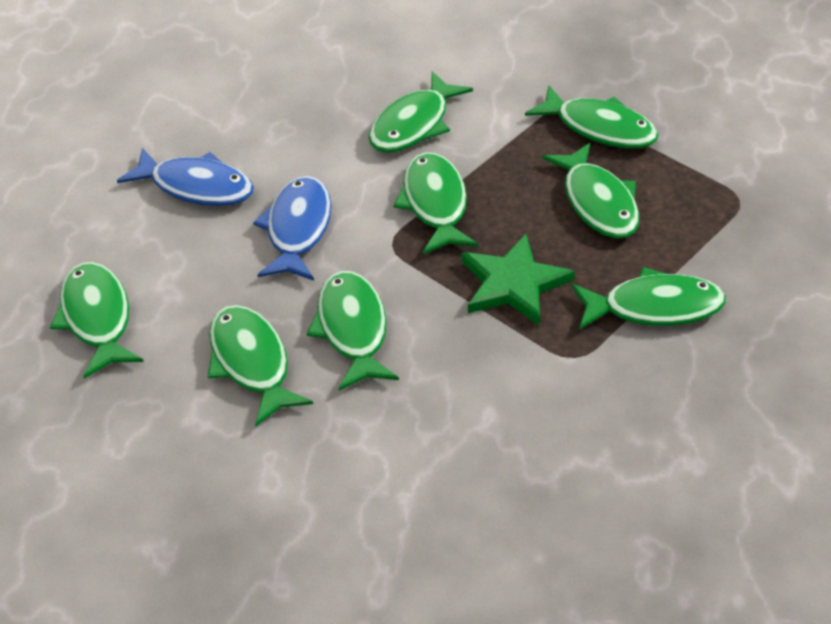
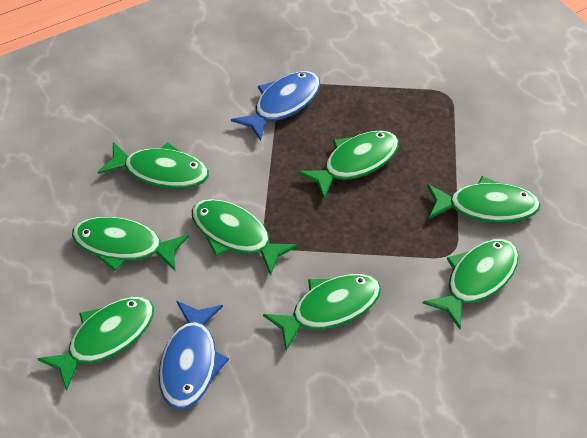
green star: [461,234,575,326] = 1 -> none = 0

